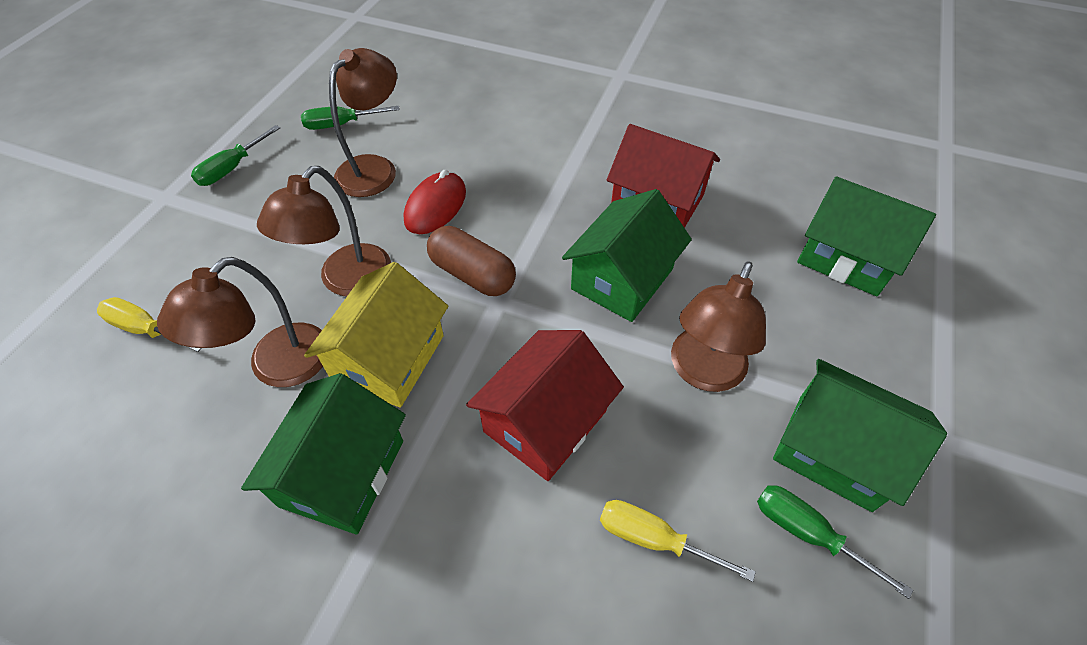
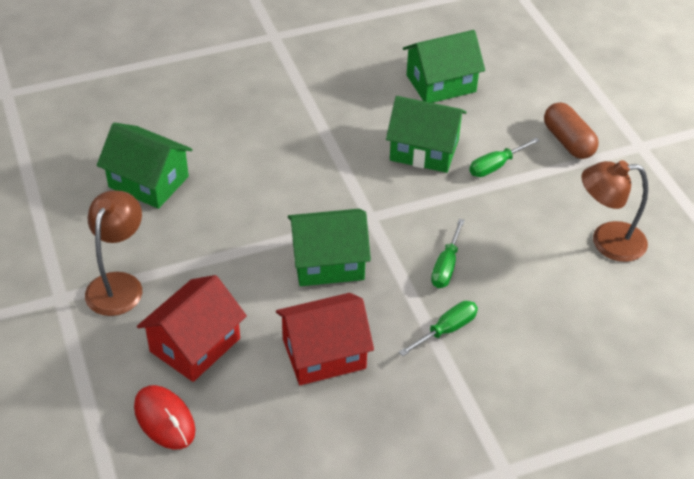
brown lamp: [157,257,323,387] [257,166,391,296] [329,48,397,197] [671,261,766,392] = 4 -> [85,190,142,316] [581,160,648,262] = 2
yellow house: [304,262,448,408] = 1 -> none = 0
yellow screwdriver: [97,297,202,352] [600,500,756,582] = 2 -> none = 0

